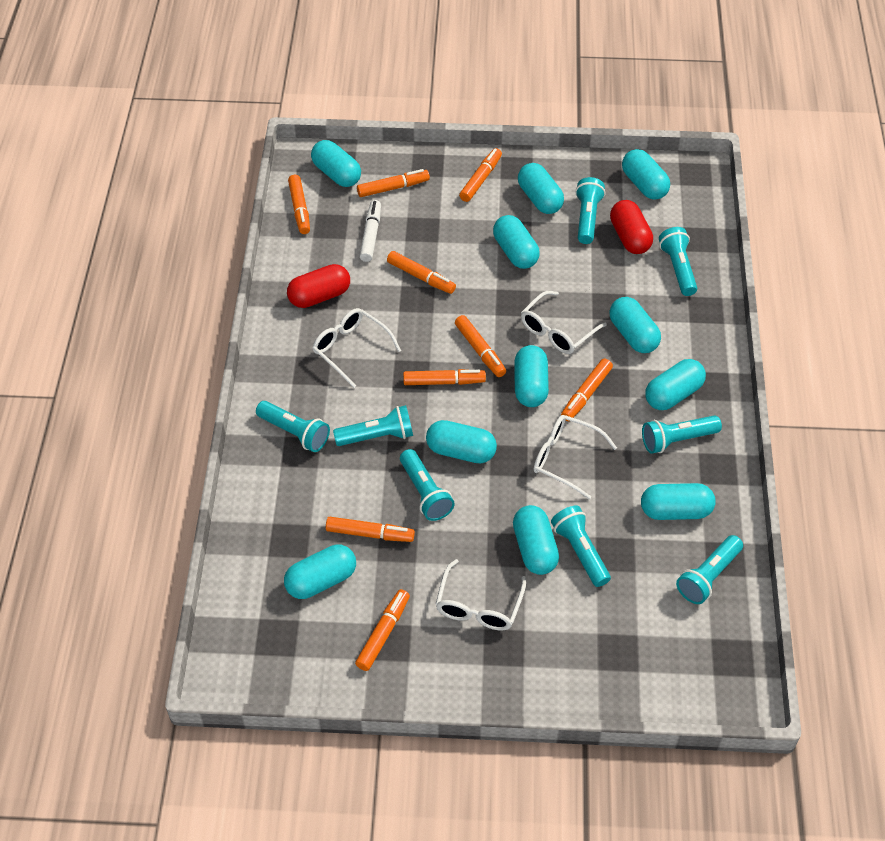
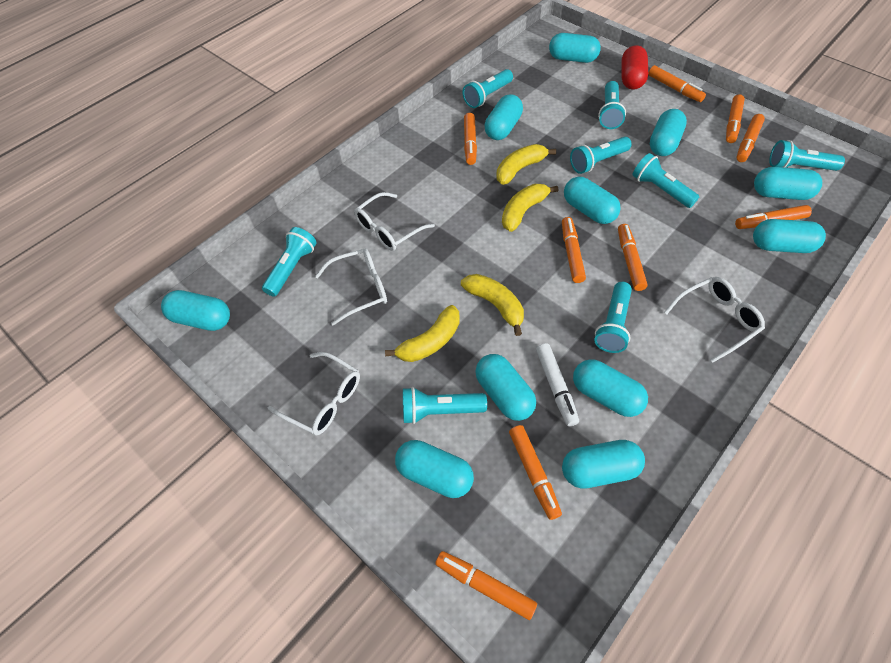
red capsule: [287,264,350,308] [610,200,653,254] = 2 -> [622,45,648,90] = 1
yellow banana: none = 0 -> [385,305,460,362] [461,274,524,336] [496,144,556,185] [502,184,558,232] = 4

